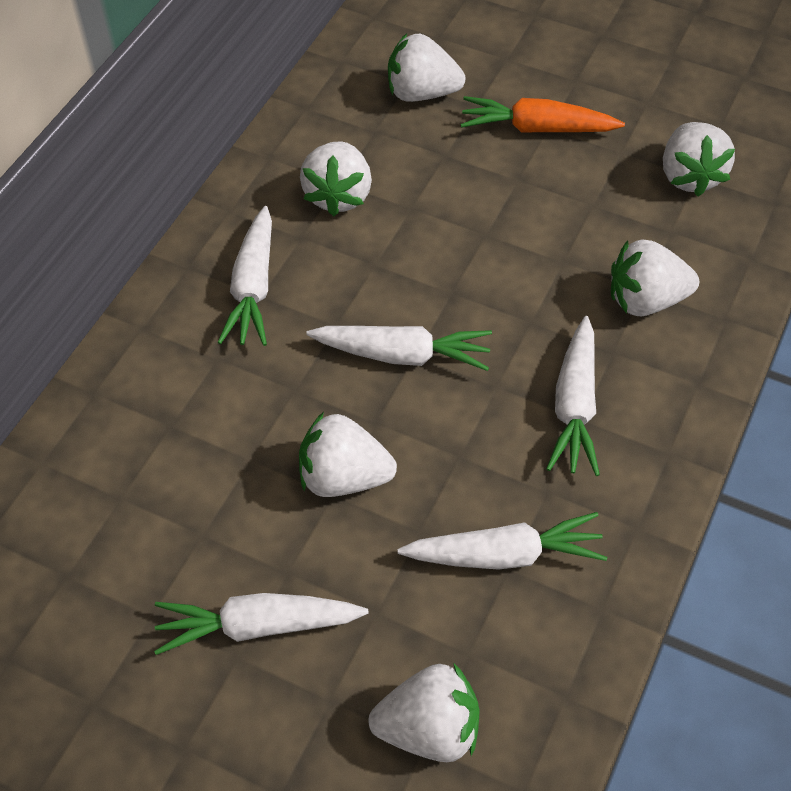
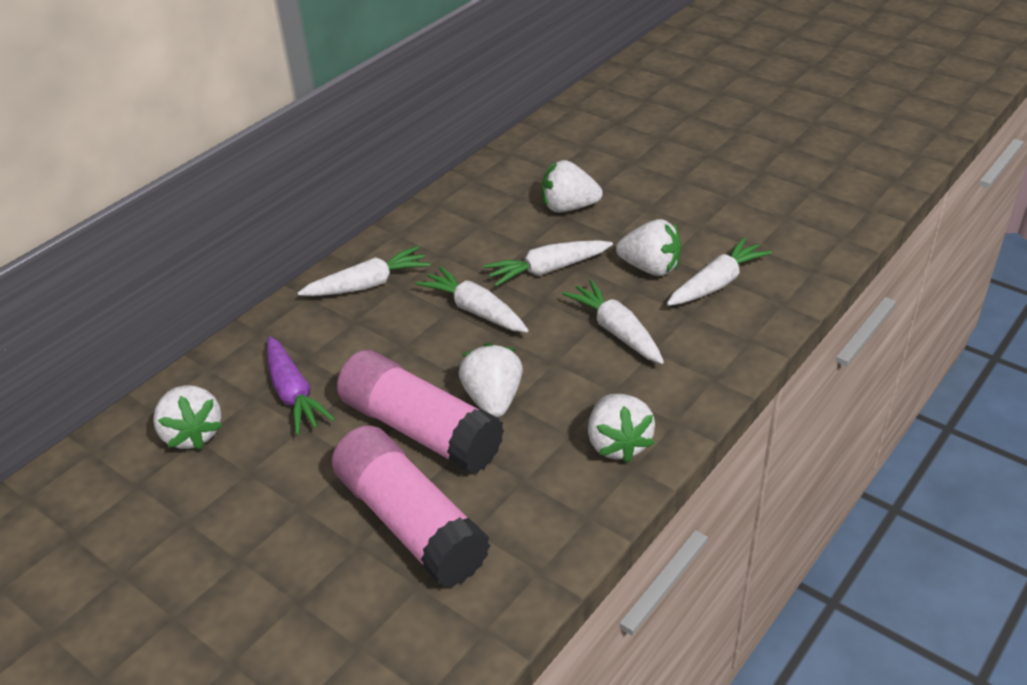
orange carrot: [461,96,625,133] = 1 -> none = 0
pink glue stick: none = 0 -> [332,425,491,587] [337,350,504,474] = 2
purple carrot: none = 0 -> [267,336,335,435] = 1
white strawberry: [299,412,397,497] [300,141,372,216] [368,664,479,762] [388,33,466,102] [611,239,699,316] [663,122,735,196] = 6 -> [153,385,222,450] [459,343,523,418] [542,160,603,213] [588,394,655,463] [616,219,682,276] = 5

